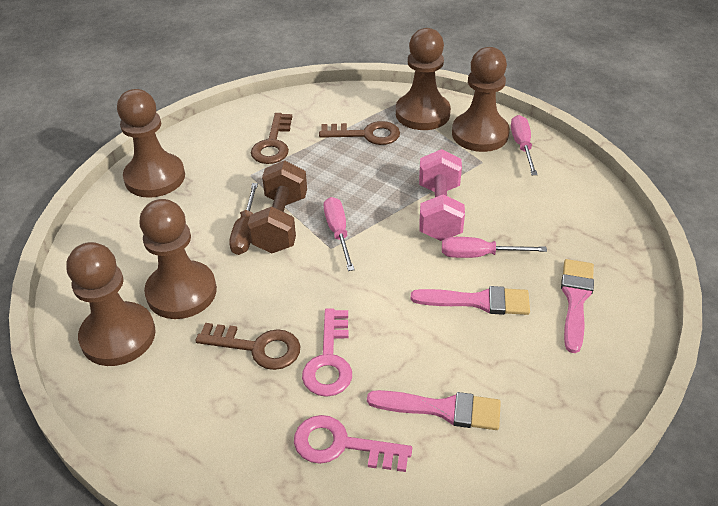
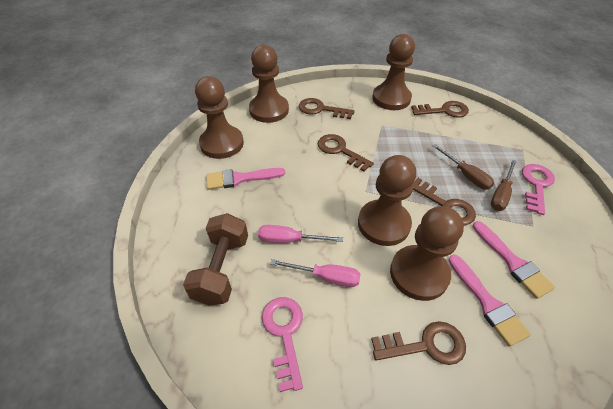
brown key: [195,323,300,370] [251,113,292,164] [319,121,400,145] = 3 -> [299,98,355,119] [318,134,374,172] [371,321,466,365] [411,101,469,118] [413,178,476,226] = 5
brown screwdriver: [229,183,258,255] = 1 -> [433,144,494,190] [491,160,517,211] = 2
pink dumbbell: [419,149,465,241] = 1 -> none = 0
pink screwdriver: [324,197,355,271] [442,237,547,258] [511,115,538,175] = 3 -> [258,225,343,243] [270,259,360,287] = 2

